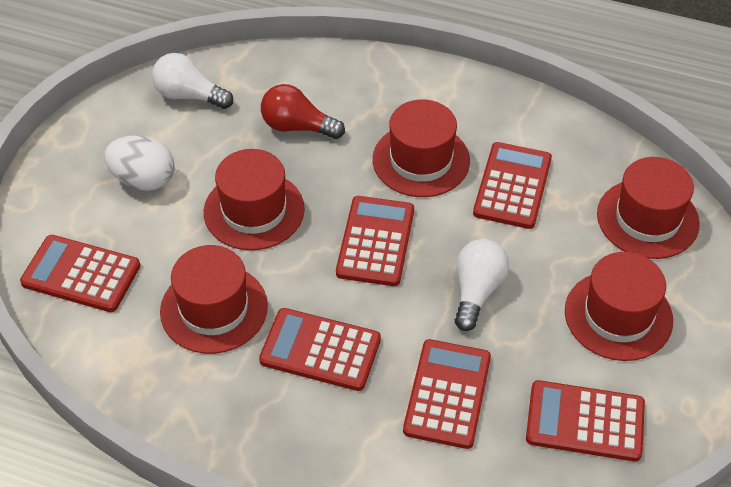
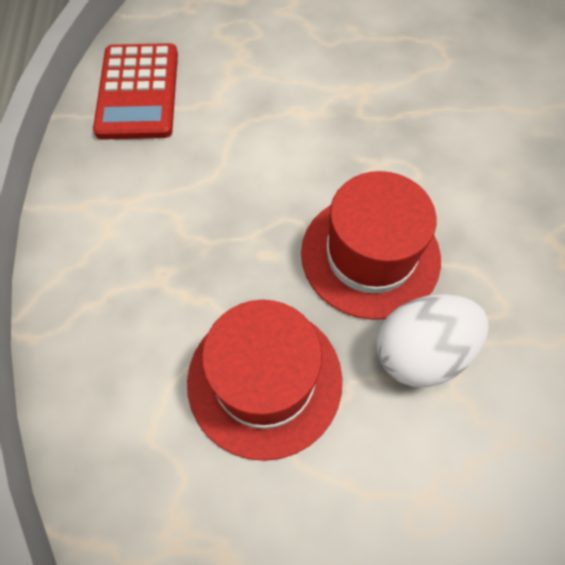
red calculator: [20,235,140,312] [259,308,381,391] [336,196,414,286] [403,339,491,449] [473,142,552,229] [526,380,645,462] = 6 -> [93,43,178,140] = 1
red hat: [160,245,268,354] [204,149,305,250] [373,99,470,197] [565,252,673,361] [597,157,700,259] = 5 -> [187,300,342,461] [301,171,441,320] = 2
red light bulb: [261,84,345,139] = 1 -> none = 0
white light bulb: [152,53,233,109] [455,239,509,331] = 2 -> none = 0

